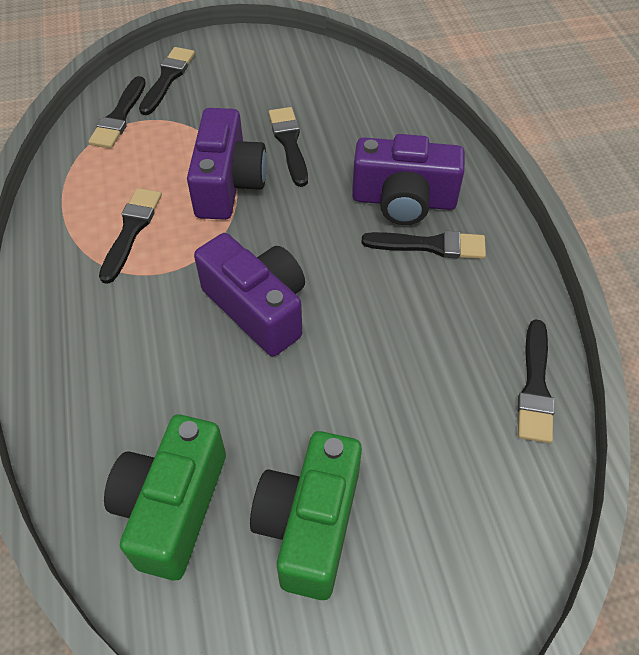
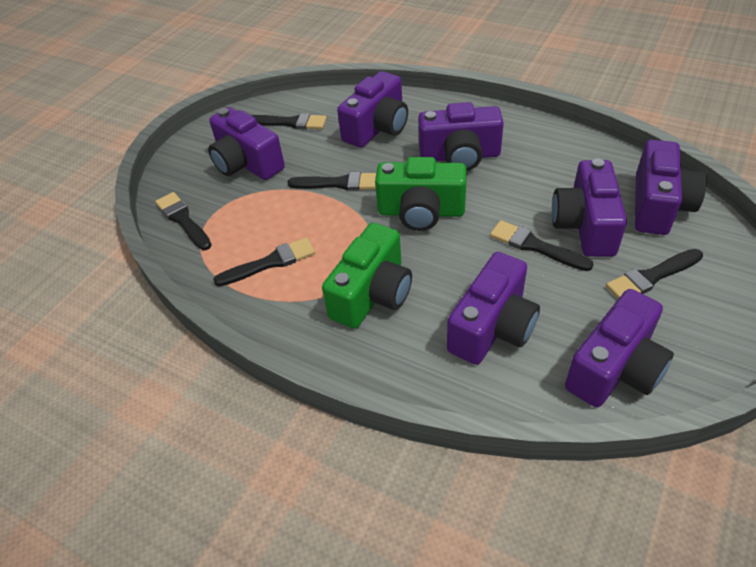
purple camera: [187,108,267,220] [194,233,305,356] [352,134,465,225] = 3 -> [208,107,285,180] [337,71,408,148] [418,102,504,171] [447,252,540,365] [552,158,627,257] [565,289,674,407] [635,140,707,235] = 7

